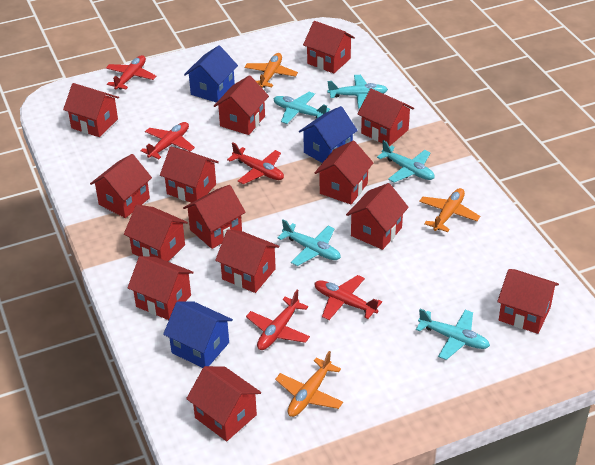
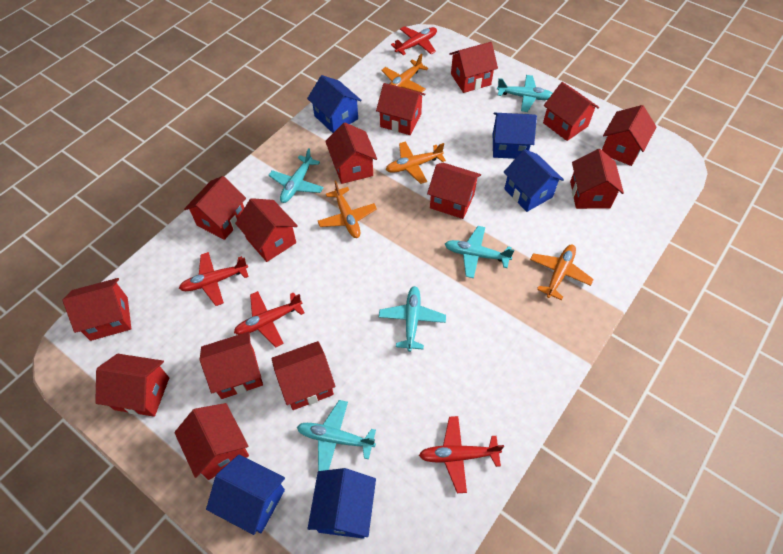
blue house: [163,301,233,368] [184,45,238,103] [299,106,358,163] = 3 -> [206,455,285,535] [307,75,362,133] [308,468,376,539] [493,113,537,159] [504,149,564,212] = 5
orange plane: [244,53,298,88] [275,351,343,417] [419,188,480,232] = 3 -> [318,180,377,238] [381,54,428,93] [386,141,446,184] [530,245,594,300] = 4
red plane: [106,55,156,90] [140,122,195,159] [227,143,284,184] [246,290,310,350] [314,275,382,320] = 5 -> [179,252,249,306] [234,291,305,347] [391,26,437,55] [419,416,504,493] = 4

